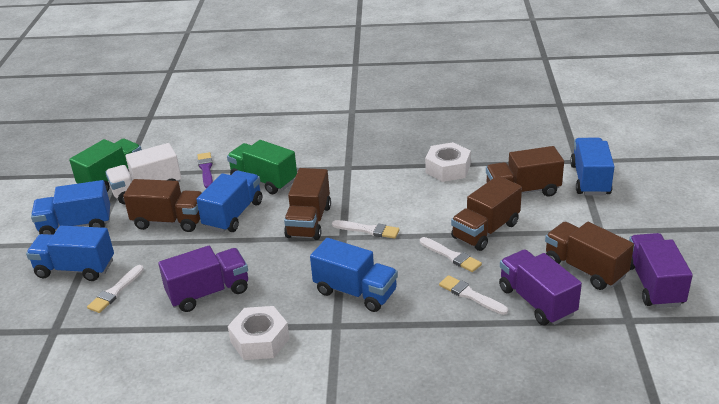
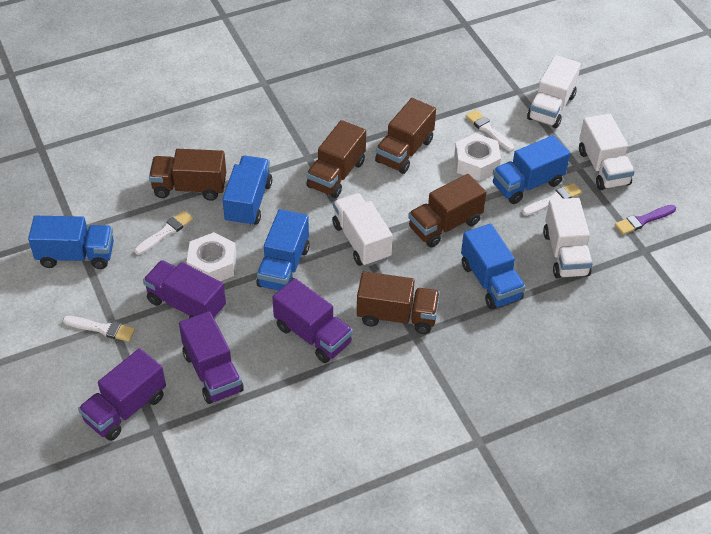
green truck: [69,139,142,192] [227,140,297,194] = 2 -> none = 0
purple truck: [158,246,248,312] [499,249,582,325] [629,233,693,308] = 3 -> [78,348,166,441] [143,260,226,320] [179,311,244,404] [272,278,353,363] = 4
white truck: [105,143,181,204] = 1 -> [332,193,393,267] [527,55,581,128] [543,198,593,278] [579,114,635,190] = 4

